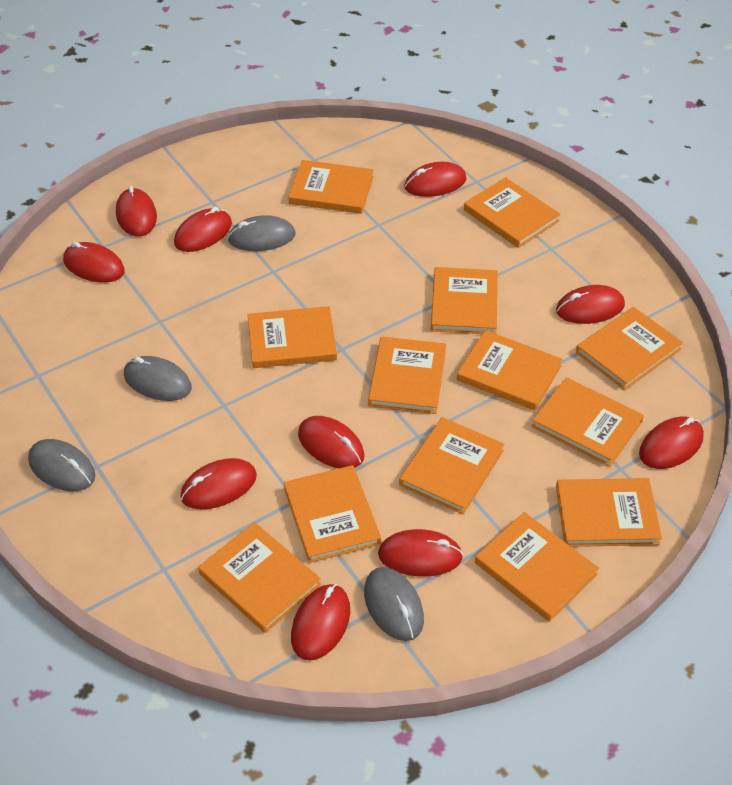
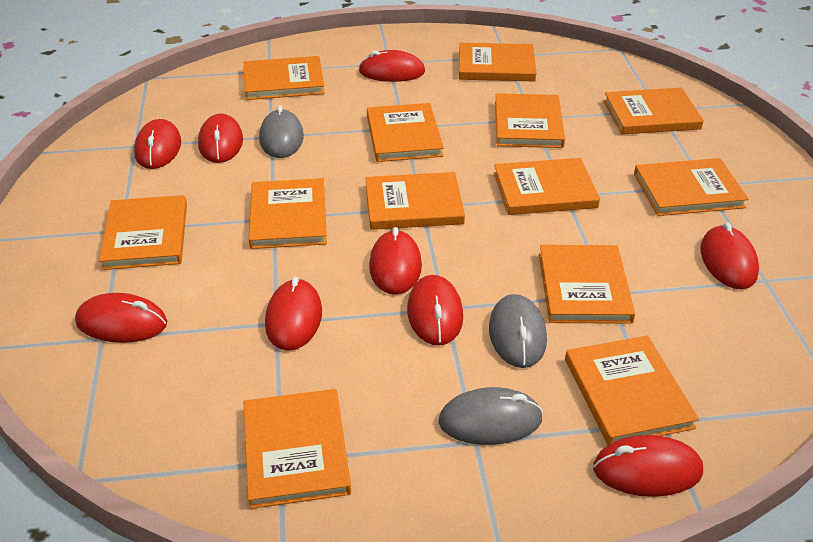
grey mouse: [28,439,95,491] [124,356,192,401] [228,215,295,251] [364,567,424,641] = 4 -> [259,105,304,158] [438,387,543,445] [489,294,547,368] = 3
red mouse: [63,242,125,283] [116,186,157,237] [174,207,232,252] [180,458,257,509] [291,584,350,661] [298,416,365,468] [378,529,463,577] [404,162,467,197] [556,285,625,324] [639,417,704,469] = 10 -> [75,293,167,343] [134,119,181,169] [198,114,243,163] [265,277,322,351] [359,50,425,82] [369,227,422,295] [407,275,463,346] [593,435,703,497] [700,222,759,289] = 9

